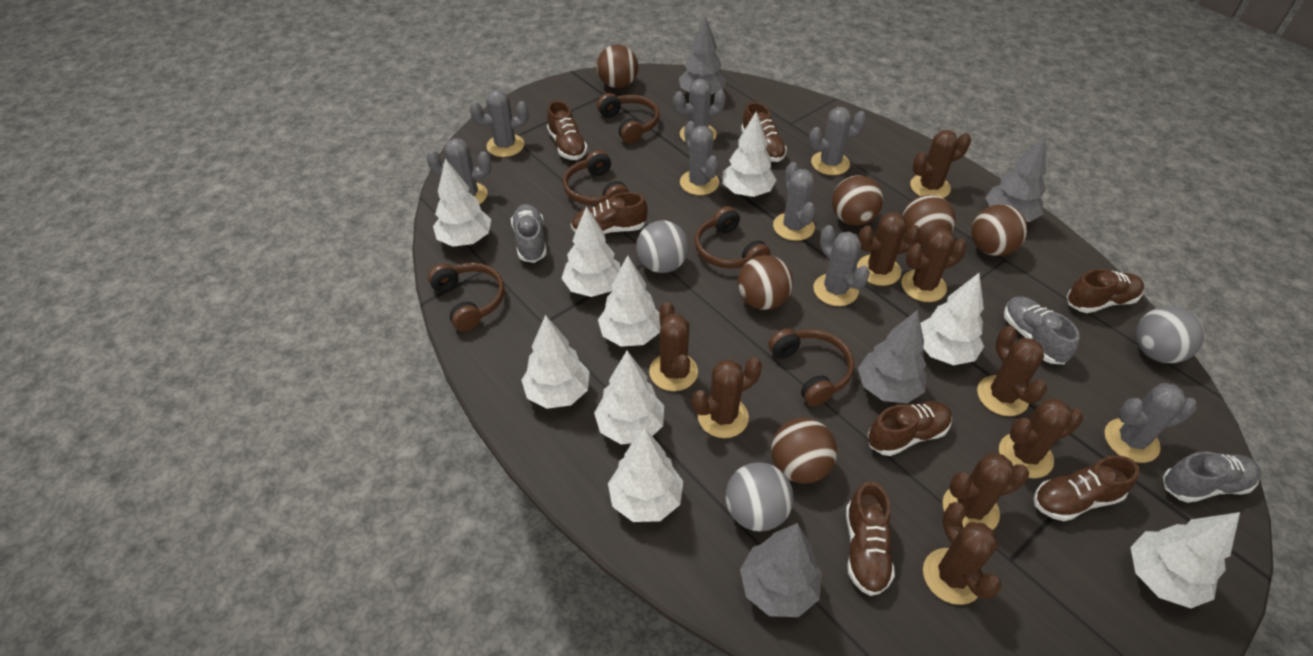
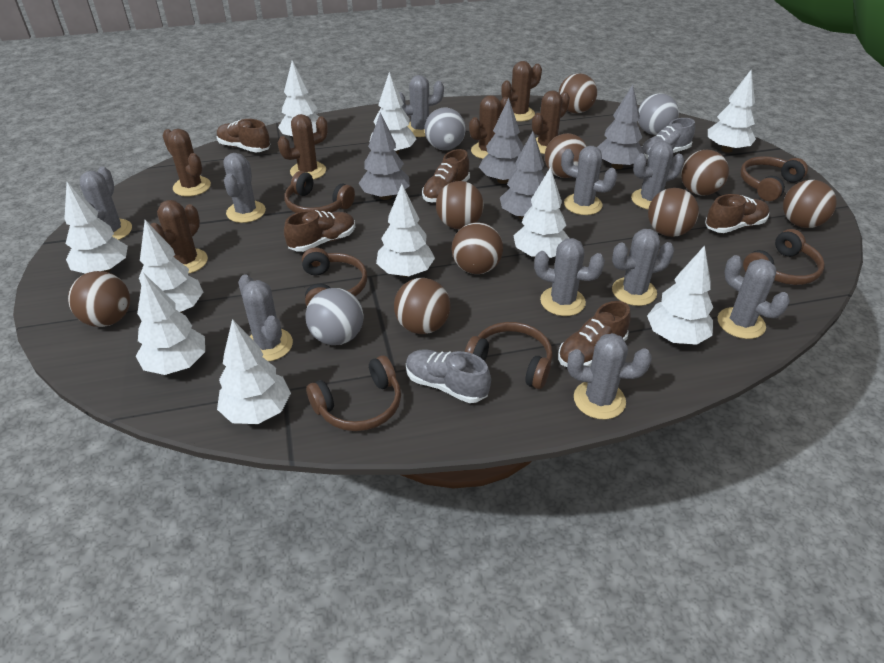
brown ball: [597,45,638,88] [738,255,793,310] [771,418,837,483] [832,175,883,226] [903,195,956,246] [972,204,1027,256] = 6 -> [68,271,130,327] [394,278,450,334] [436,181,484,229] [452,223,503,274] [545,133,587,178] [559,73,597,113] [648,188,699,237] [681,149,729,196] [783,180,837,228] = 9
brown cactus: [649,302,698,391] [692,358,762,438] [857,212,921,286] [901,228,967,302] [910,130,971,198] [923,502,1002,605] [943,453,1029,530] [977,326,1047,416] [999,399,1083,478] = 9 -> [150,200,208,274] [162,129,211,197] [278,114,328,180] [469,95,508,159] [501,61,542,121] [532,90,570,154] = 6
brown headphones: [428,263,504,331] [563,150,629,205] [597,93,660,143] [695,206,771,269] [769,328,854,406] = 5 -> [285,171,355,213] [302,248,367,306] [306,355,401,431] [465,322,553,389] [740,156,808,201] [743,229,825,285] = 6
brown shoe: [547,101,588,160] [571,192,648,234] [741,102,787,162] [846,481,895,596] [868,401,952,456] [1033,456,1139,521] [1067,269,1144,313] = 7 -> [217,119,270,153] [284,210,355,252] [422,149,470,202] [558,301,631,367] [705,194,769,233] = 5
grey cactus: [427,138,491,205] [469,89,529,157] [673,79,726,142] [680,121,719,195] [773,162,816,241] [809,107,867,175] [813,225,870,306] [1105,383,1197,463] = 8 -> [80,167,132,240] [223,153,266,223] [238,275,293,362] [399,75,444,137] [534,238,605,316] [561,146,617,215] [567,333,652,419] [612,229,674,306] [631,141,684,209] [718,255,790,339] = 10
grey shoe: [511,204,547,263] [1004,296,1080,364] [1163,451,1261,503] = 3 -> [406,349,491,403] [642,118,695,159] = 2
white tree: [433,159,491,247] [521,315,590,409] [561,206,621,297] [594,351,664,444] [598,255,661,347] [608,428,683,522] [722,111,776,197] [920,273,984,365] [1130,512,1240,608] = 9 -> [64,182,128,274] [136,273,205,375] [138,220,203,313] [217,319,291,424] [278,61,319,136] [369,72,417,155] [376,184,435,277] [513,167,569,258] [647,245,713,345] [708,70,756,153] = 10

